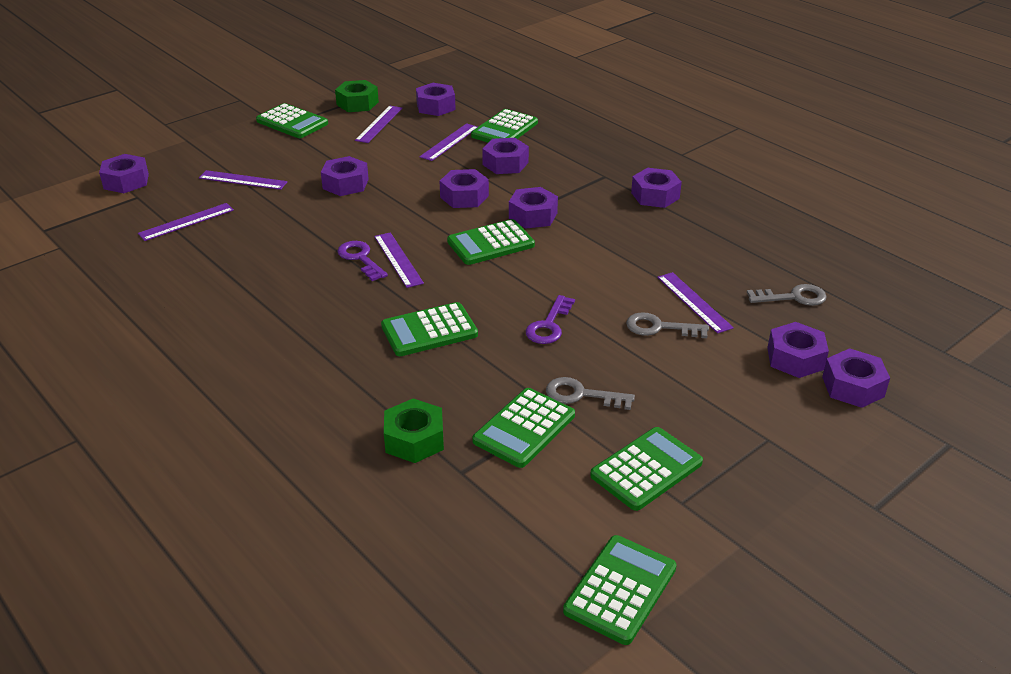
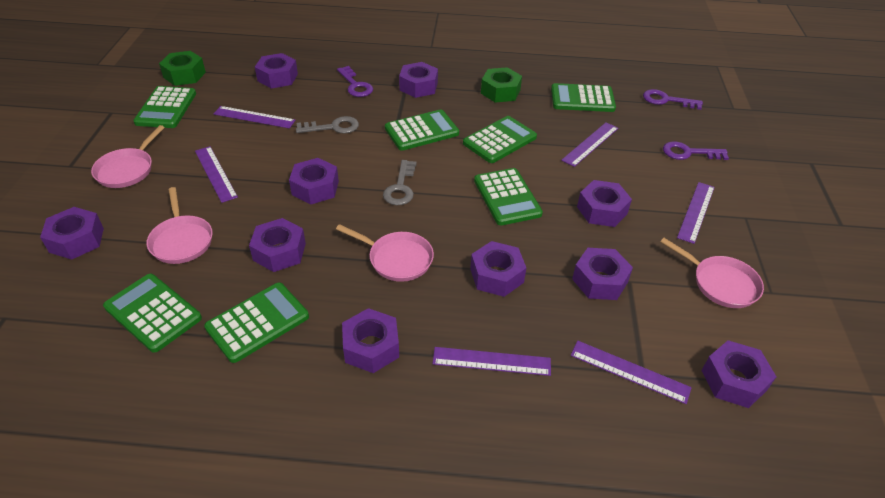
grey key: [546,377,635,410] [626,312,709,338] [747,284,827,306] = 3 -> [296,116,359,134] [383,160,417,205] = 2
pink pan: none = 0 -> [91,125,165,188] [146,187,213,264] [336,224,434,282] [660,238,764,308] = 4
purple key: [337,241,388,281] [526,295,575,344] = 2 -> [337,66,373,97] [643,89,703,110] [663,141,729,160] = 3
purple nut: [99,154,149,193] [321,156,369,196] [416,83,456,116] [439,169,489,208] [482,138,529,174] [509,187,558,229] [631,168,682,208] [767,322,829,378] [822,348,890,408] = 9 -> [40,207,104,260] [249,218,306,272] [255,53,298,89] [289,158,339,205] [342,308,399,373] [399,62,438,98] [470,241,526,297] [572,248,633,300] [577,180,632,227] [701,340,776,408] = 10

